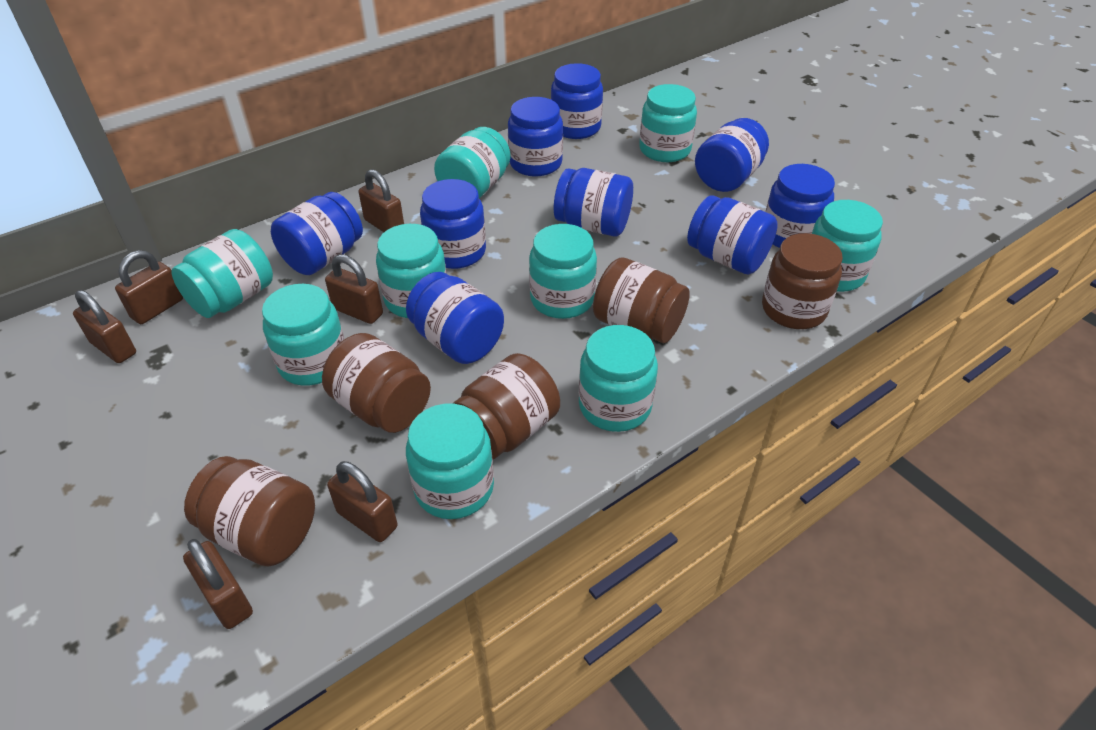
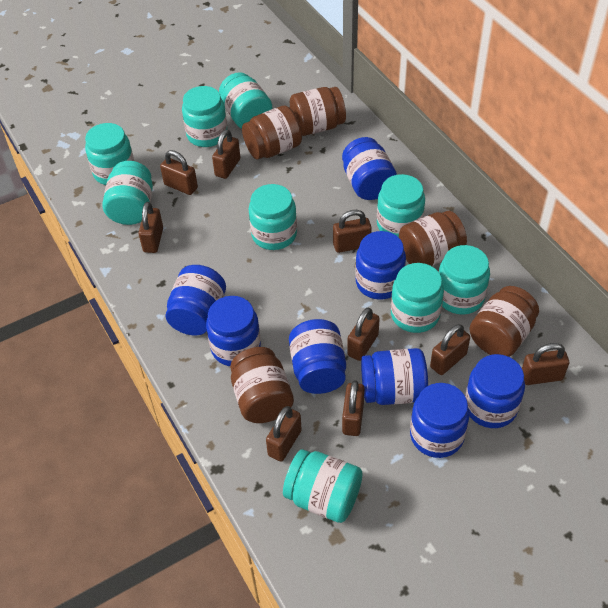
blue jar: [271,192,363,275] [406,272,504,364] [420,179,486,269] [508,97,563,177] [551,63,603,139] [554,168,633,237] [687,195,778,275] [695,118,769,192] [765,164,835,248] = 9 -> [165,265,226,336] [206,296,261,366] [289,319,346,394] [342,137,397,200] [355,231,406,300] [361,348,428,405] [410,383,470,458] [465,354,525,428] = 8
brown padlock: [73,290,136,363] [115,250,183,324] [183,539,253,629] [325,254,383,324] [327,461,397,542] [359,169,404,232] = 6 -> [138,202,163,253] [160,150,198,195] [212,129,240,179] [266,406,302,461] [333,210,372,253] [342,380,365,436] [347,307,380,361] [430,324,470,375] [522,343,569,385] = 9

